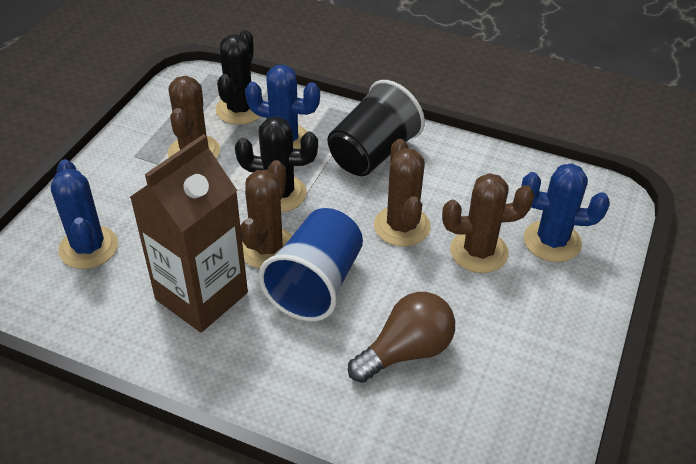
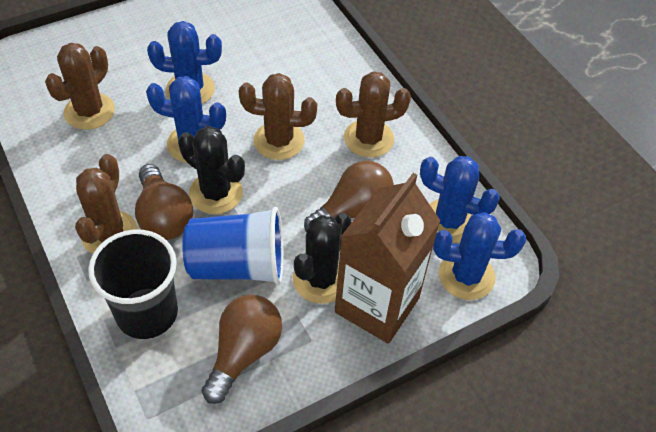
blue cactus: [51,159,118,269] [245,65,320,149] [522,163,610,262] = 3 -> [146,76,226,163] [147,21,222,104] [420,156,500,243] [433,212,526,300] = 4
brown light bulb: [348,292,455,383] = 1 -> [135,164,193,240] [202,295,282,404] [304,161,394,232] = 3

